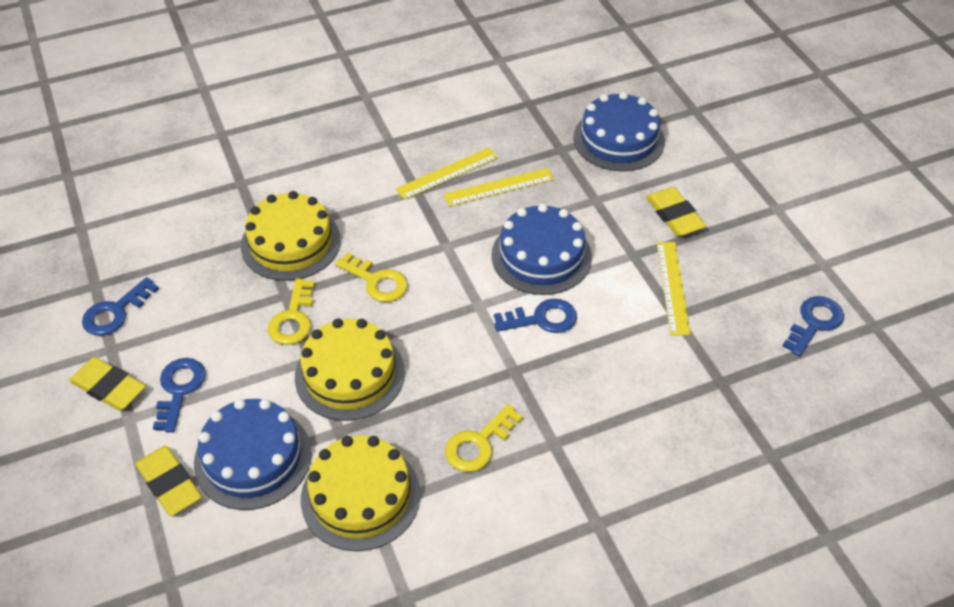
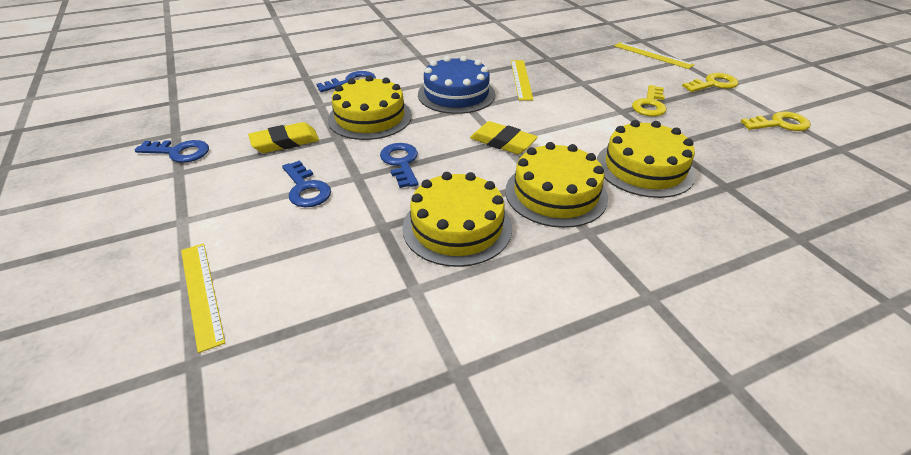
blue cake: [194,399,312,510] [491,204,592,295] [573,92,665,171] = 3 -> [418,56,495,114] = 1
yellow cake: [241,191,341,281] [295,318,405,421] [301,435,421,551] = 3 -> [328,75,412,140] [402,172,512,267] [505,142,608,228] [597,120,696,198] = 4
yellow eraser: [69,357,146,411] [135,446,202,516] [646,187,706,236] = 3 -> [248,122,319,153] [470,121,538,154] = 2

